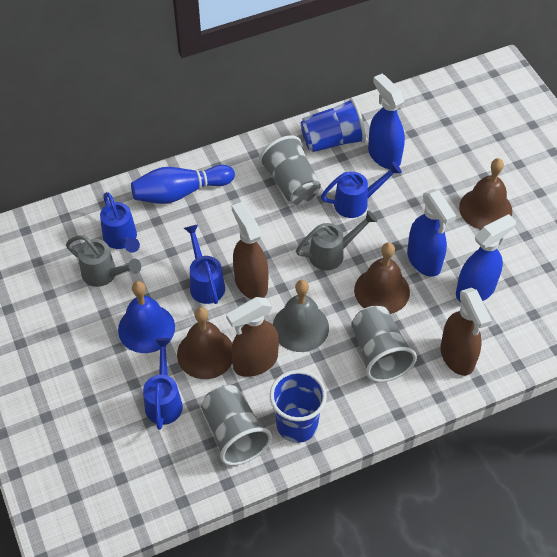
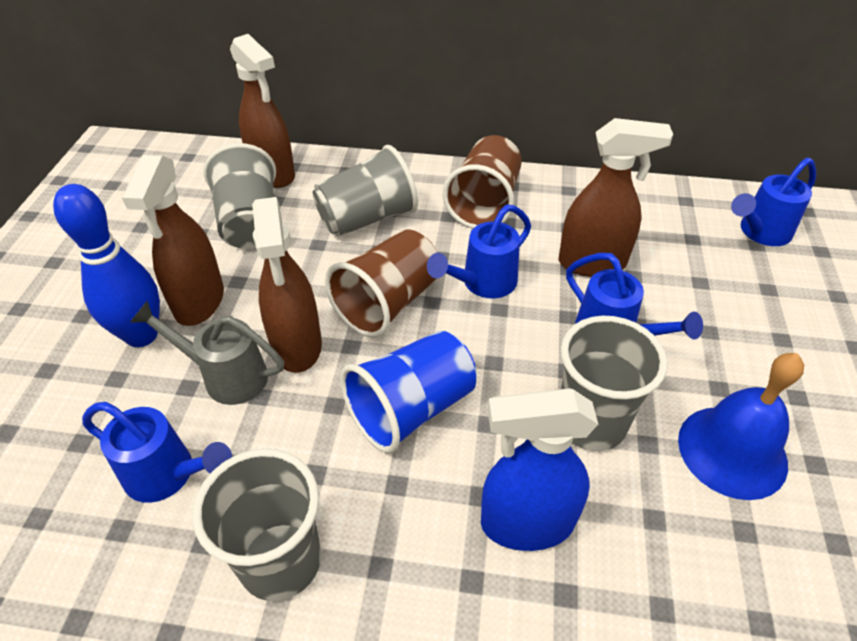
blue cup: [270,370,327,443] [301,98,366,152] = 2 -> [340,331,477,453] = 1
blue spray bottle: [368,74,405,169] [407,189,456,277] [456,214,516,303] = 3 -> [481,388,598,551] = 1
brown bell: [177,307,233,379] [354,243,410,314] [459,158,512,229] = 3 -> none = 0
brown cup: none = 0 -> [325,229,437,338] [443,135,522,229] = 2
brown spray bottle: [226,297,279,377] [232,202,268,299] [440,288,492,376] = 3 -> [122,155,224,326] [230,34,295,188] [252,197,322,373] [558,118,673,277] = 4
grey bell: [272,280,329,352] = 1 -> none = 0
grey cup: [201,385,272,466] [259,135,321,205] [352,306,417,382] = 3 -> [192,449,321,601] [203,143,276,249] [312,145,418,237] [561,316,667,451] = 4
grey watering can: [66,235,141,287] [296,210,377,270] = 2 -> [130,301,284,405] = 1

